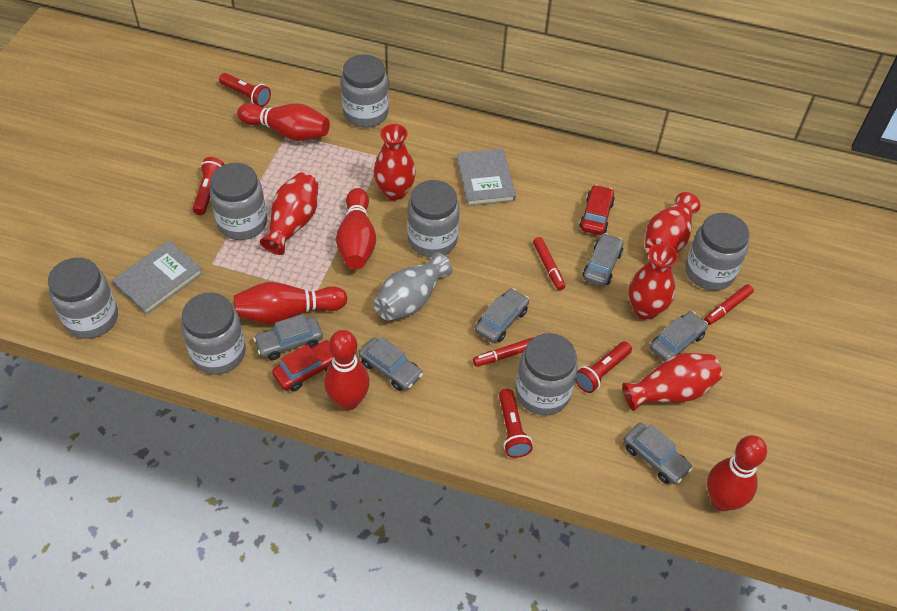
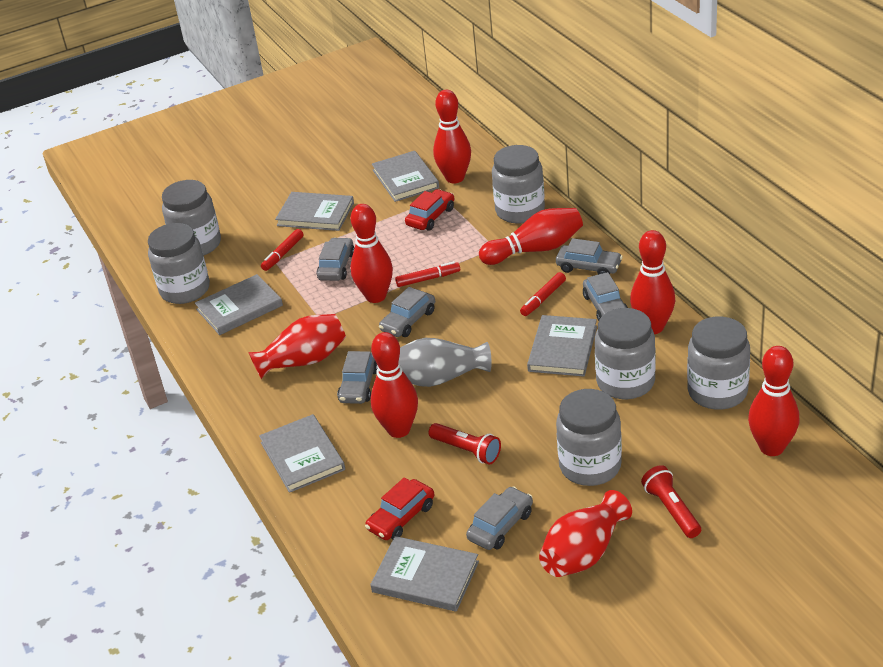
grey book: [112,240,203,315] [457,148,516,206] = 2 -> [195,274,283,335] [259,414,345,493] [275,192,354,231] [370,536,479,612] [372,151,439,202] [527,315,597,377] = 6
grey jar: [48,258,118,339] [181,293,246,375] [210,163,267,240] [341,55,389,128] [407,180,460,257] [516,333,578,415] [685,213,750,290] = 7 -> [148,223,210,304] [162,180,221,256] [492,145,545,224] [556,389,622,486] [595,308,656,399] [687,316,750,410] = 6
red bowling pin: [234,282,347,324] [237,103,330,141] [324,330,370,410] [336,188,376,269] [707,435,767,511] = 5 -> [350,204,393,303] [371,332,418,438] [433,90,471,183] [479,208,583,265] [630,230,675,334] [748,346,799,456] = 6
red flashlight: [193,157,225,215] [219,73,271,107] [499,389,533,458] [575,341,632,393] = 4 -> [429,423,501,465] [641,465,701,538] = 2
red vase: [260,172,318,255] [373,124,416,201] [623,353,722,411] [628,244,678,320] [645,192,700,253] = 5 -> [248,314,346,379] [539,490,632,577] = 2

